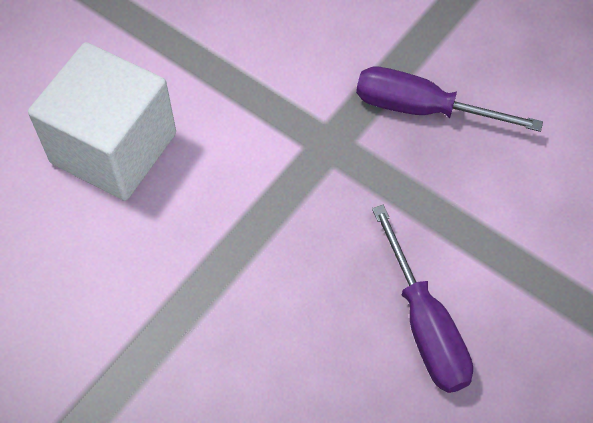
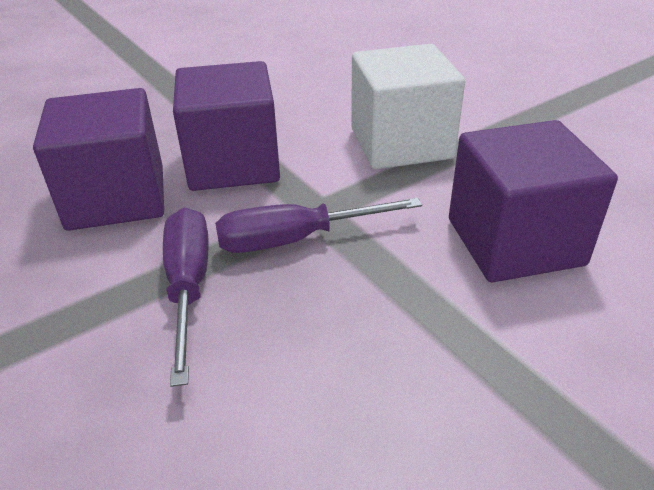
purple cube: none = 0 -> [33,88,164,231] [173,61,280,191] [449,120,618,282] = 3

